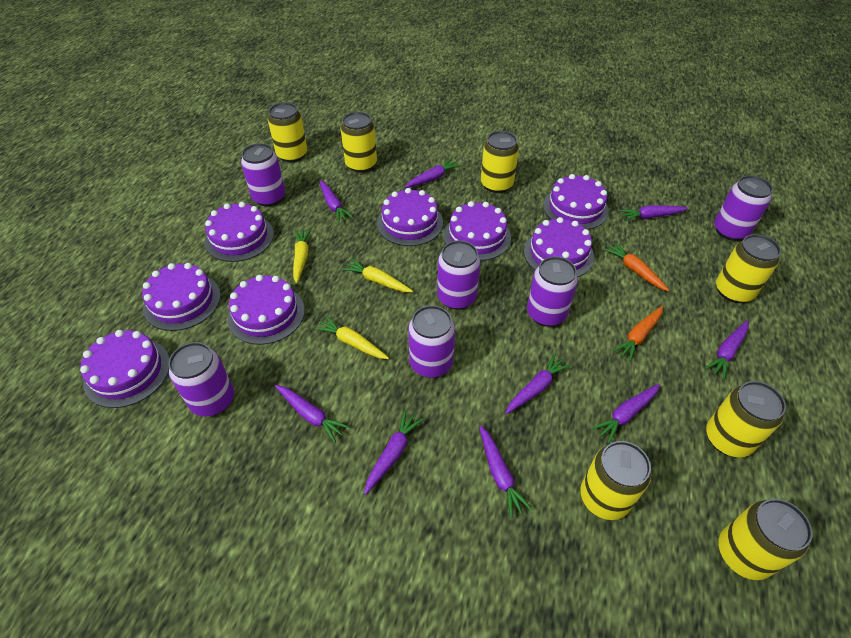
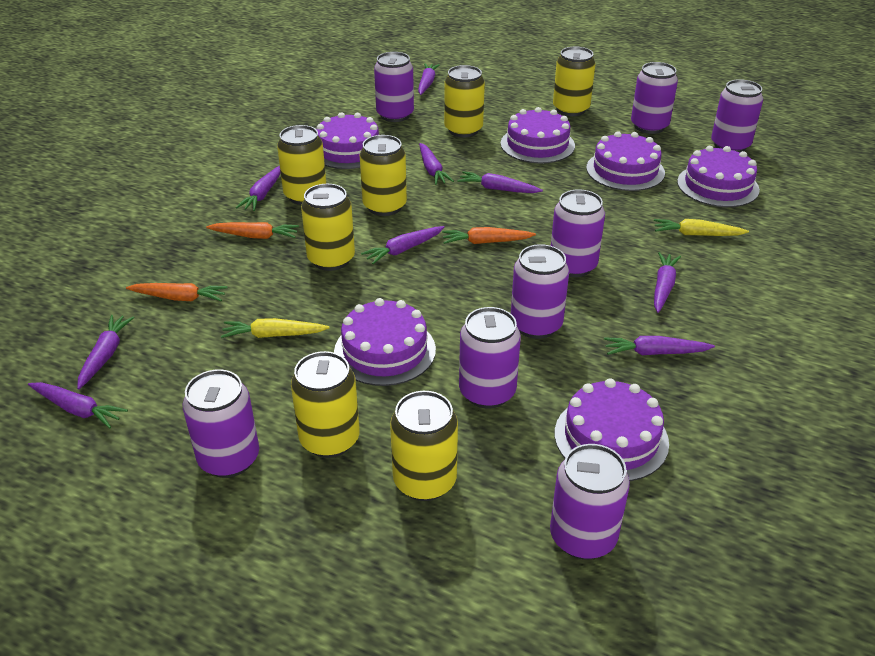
orange carrot: [604,242,669,291] [613,306,663,361] = 2 -> [126,283,228,301] [206,222,299,239] [442,227,536,244] = 3
purple cake: [80,330,170,408] [142,263,221,331] [204,202,274,262] [227,275,305,345] [377,188,443,246] [443,201,511,261] [524,217,594,277] [543,174,609,230] = 8 -> [316,112,379,169] [334,298,436,386] [501,107,575,164] [555,378,669,481] [586,131,665,191] [677,146,760,207] = 6
purple can: [168,342,234,416] [241,143,285,206] [408,305,455,378] [437,240,481,310] [527,256,578,327] [714,175,773,241] = 6 -> [183,369,259,478] [374,52,414,122] [459,307,521,408] [511,244,569,339] [550,444,630,560] [551,189,605,277] [631,62,678,134] [711,79,763,152] = 8
yellow carrot: [293,229,311,284] [314,316,389,359] [342,258,413,292] = 3 -> [221,318,330,338] [654,219,749,236] = 2

